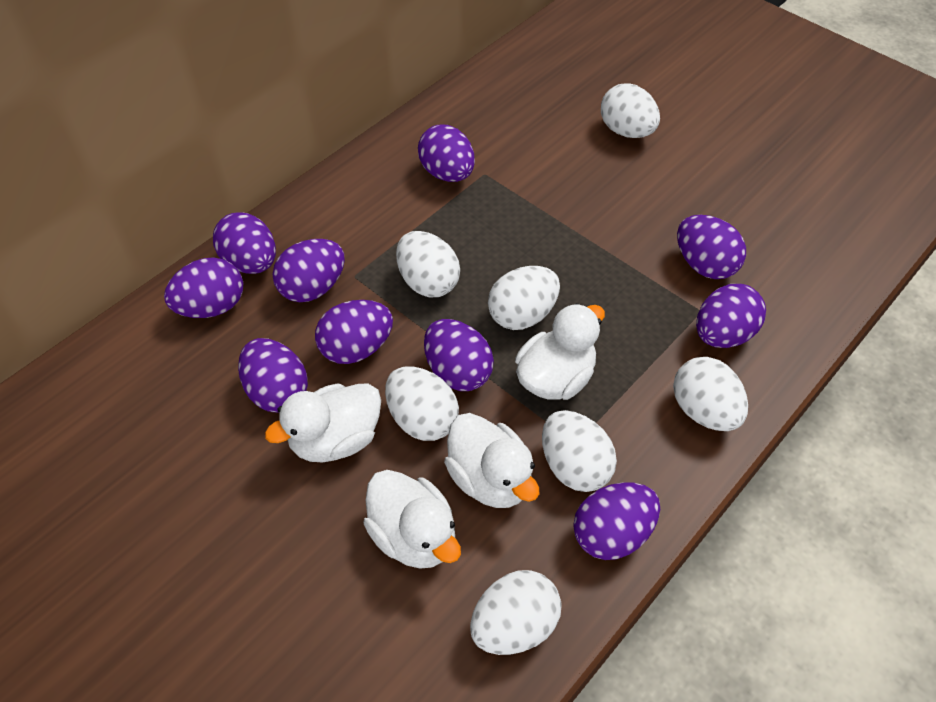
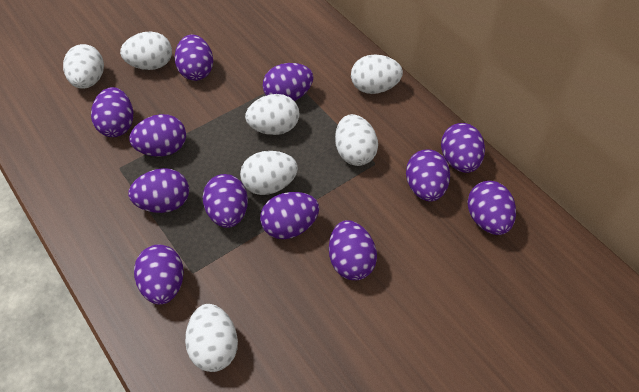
purple egg: [164,257,243,318] [213,212,276,274] [238,338,308,413] [272,239,345,302] [315,300,393,364] [418,125,475,182] [424,319,494,391] [573,482,660,560] [677,215,746,279] [696,284,766,348] = 10 -> [91,87,133,137] [128,168,189,213] [129,114,186,156] [134,244,184,305] [174,34,213,81] [202,174,248,228] [260,192,319,239] [263,63,313,101] [329,220,377,280] [406,149,450,202] [441,123,485,173] [467,181,516,235] = 12
white duck: [265,383,381,462] [363,470,461,569] [444,413,539,508] [515,303,605,400] = 4 -> none = 0

